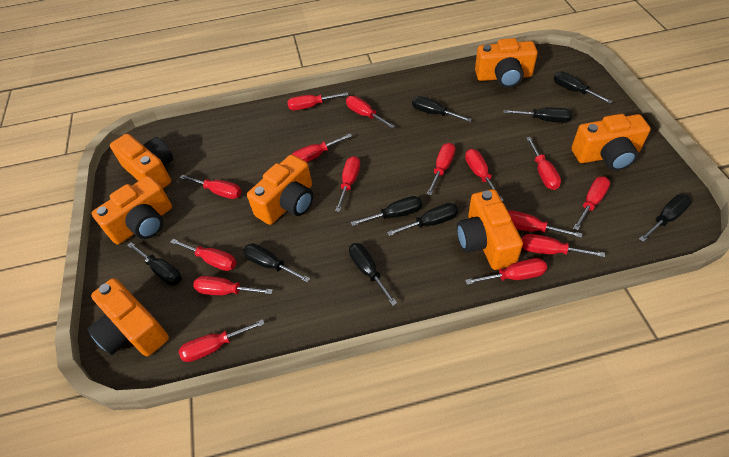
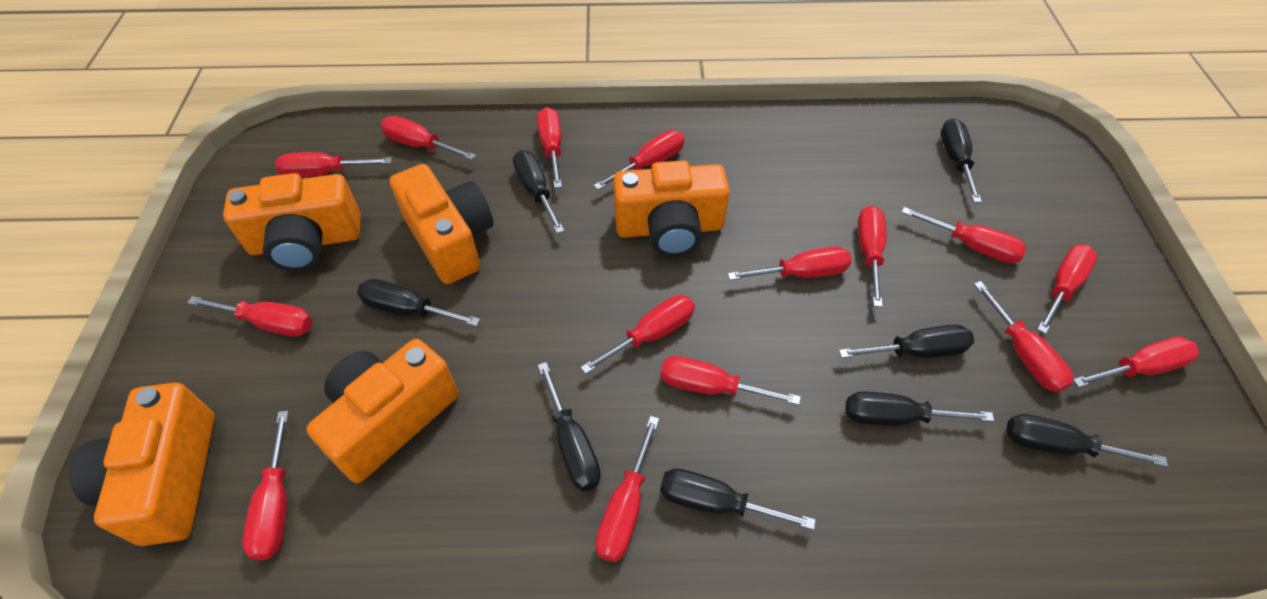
black screwdriver: [127,242,182,286] [243,243,310,283] [349,243,397,306] [351,196,422,226] [387,203,458,236] [412,96,472,122] [504,108,572,123] [554,72,613,104] [639,194,691,242] = 9 -> [357,279,480,326] [513,150,564,234] [538,362,601,491] [660,469,816,530] [839,324,974,358] [845,391,994,426] [941,118,982,203] [1006,414,1168,467] = 8
orange camera: [87,278,169,356] [92,176,172,244] [110,134,174,188] [247,154,313,225] [457,189,523,270] [475,38,538,88] [571,114,651,171] = 7 -> [70,383,215,546] [223,173,361,271] [306,339,458,483] [390,164,493,284] [613,160,730,256] = 5

